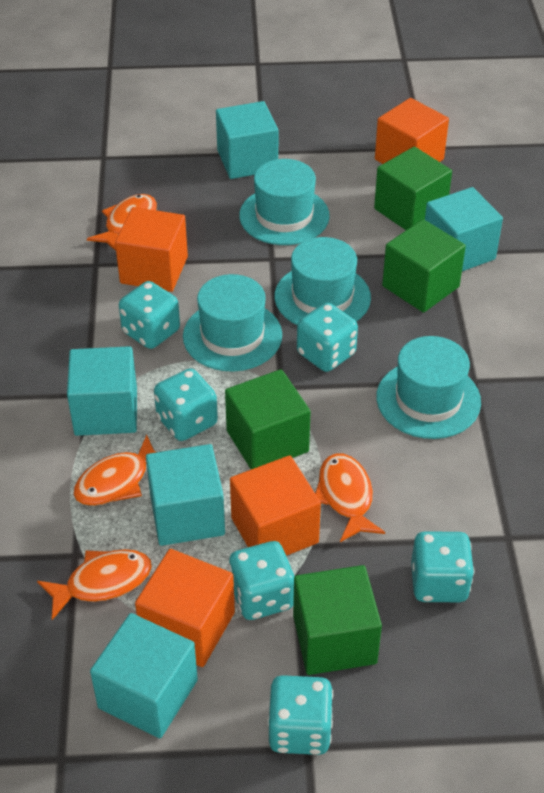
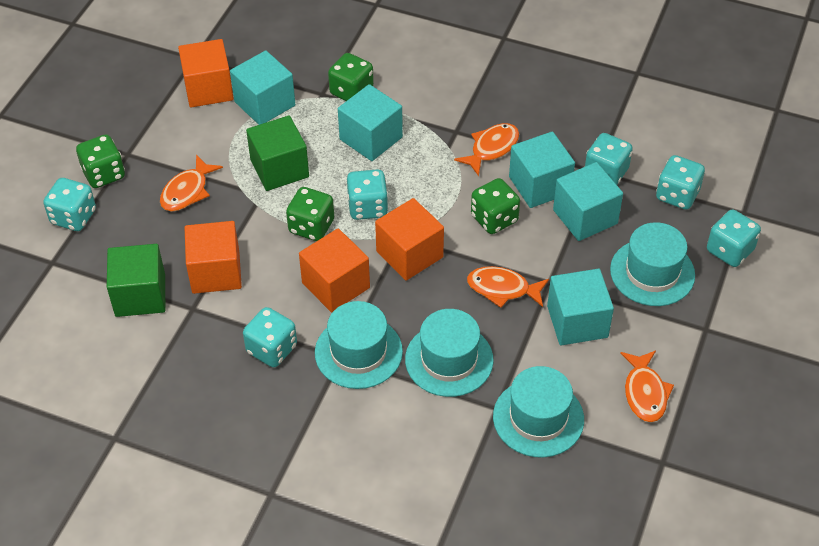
green cube: [225,369,311,469] [293,565,382,675] [374,147,452,230] [382,219,466,313] = 4 -> [107,244,165,317] [246,115,309,191] = 2
green dice: none = 0 -> [76,134,125,188] [286,187,334,241] [328,53,374,101] [471,178,520,234] = 4

